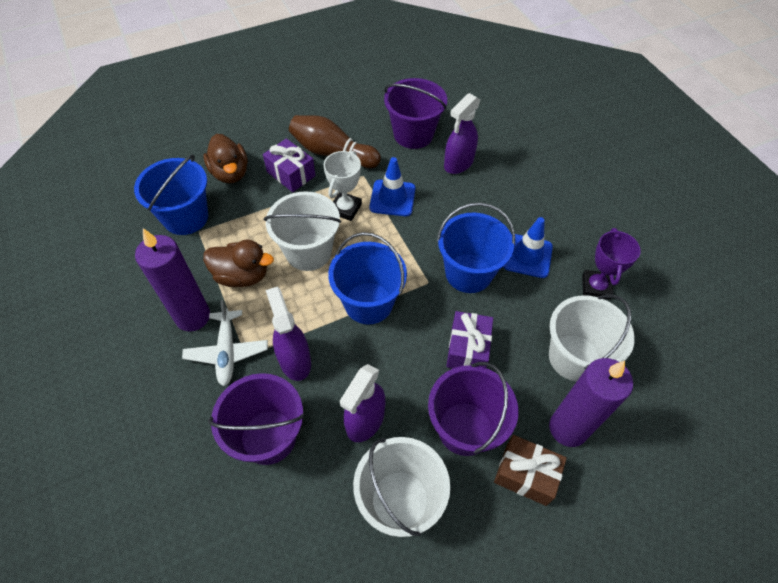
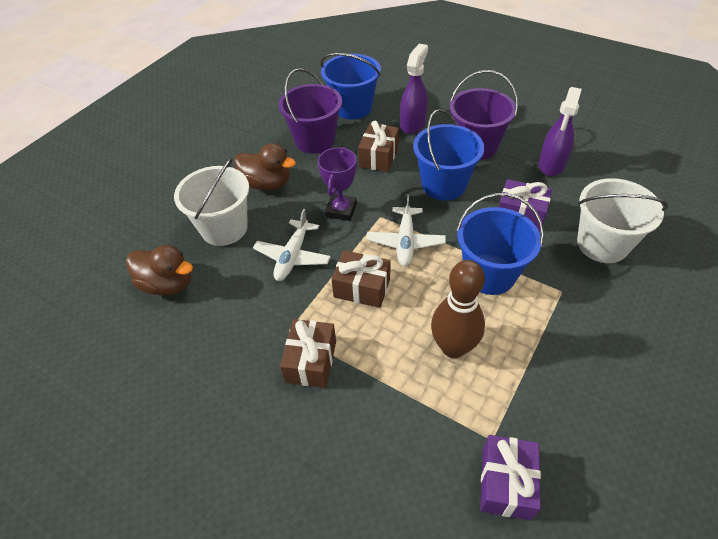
blue traffic cone: [369,157,415,216] [503,217,553,278] = 2 -> none = 0
brown gift: [494,435,567,506] = 1 -> [280,319,336,388] [331,250,391,308] [358,121,399,172] = 3
purple bucket: [208,373,305,465] [384,78,447,149] [428,362,518,456] = 3 -> [278,68,342,154] [450,70,518,160] = 2
purple candle: [135,228,210,331] [549,358,633,447] = 2 -> none = 0
purple spray bottle: [266,287,311,381] [340,364,385,442] [444,93,480,174] = 3 -> [400,44,428,134] [539,87,582,176] = 2
white bucket: [264,191,341,271] [353,437,450,537] [549,295,635,381] = 3 -> [174,157,249,246] [577,178,668,263] = 2
white plane: [182,300,268,386] = 1 -> [253,209,331,281] [366,194,446,266] = 2
white trophy: [324,151,362,221] = 1 -> none = 0

